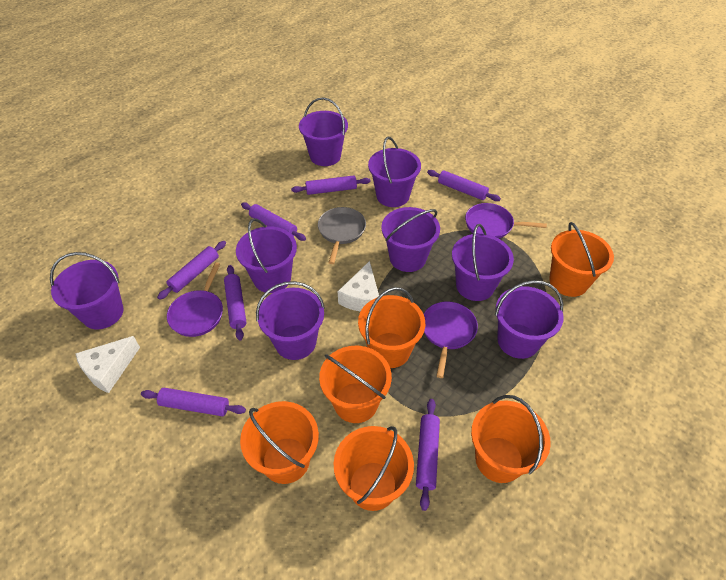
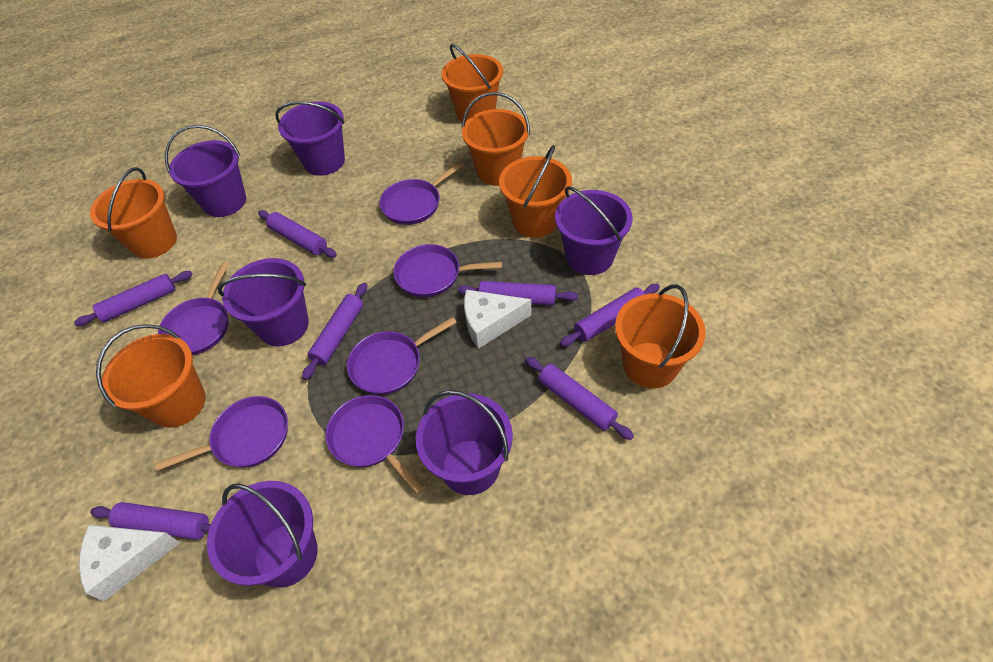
grey pan: [318,207,366,264] = 1 -> none = 0
purple bucket: [50,252,123,329] [236,218,297,293] [256,281,325,360] [299,97,348,166] [368,137,421,207] [381,207,440,272] [452,224,514,301] [495,280,563,359] = 8 -> [165,125,246,217] [207,481,318,588] [218,258,309,347] [276,101,345,176] [416,390,513,495] [555,186,633,275] = 6
purple pan: [167,262,223,337] [424,302,478,378] [465,203,547,239] = 3 -> [155,396,288,471] [158,262,229,355] [326,395,424,493] [347,317,457,395] [379,162,464,225] [394,244,502,297] = 6

